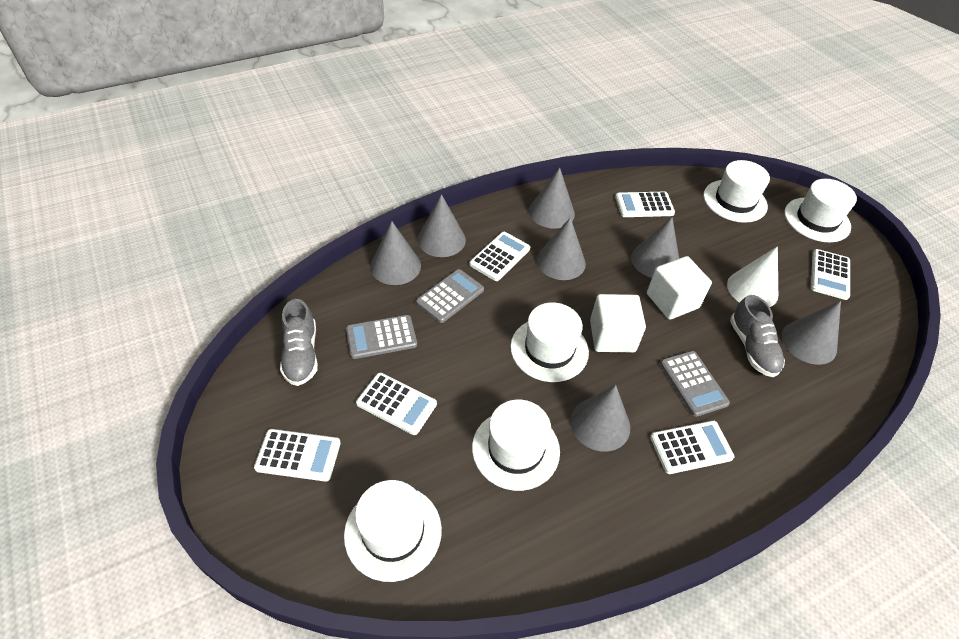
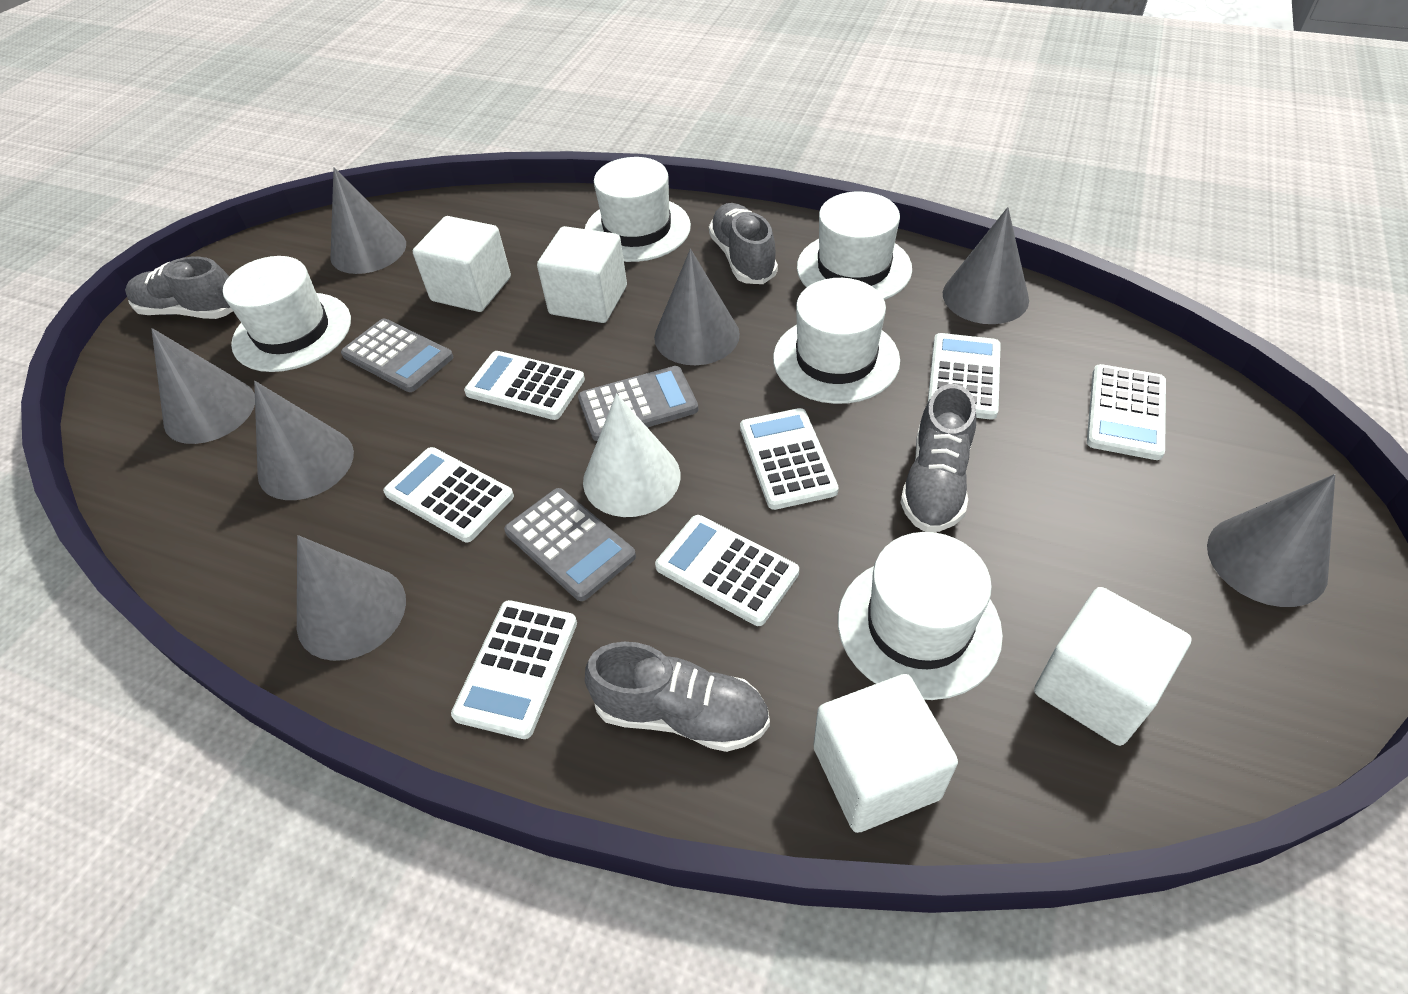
grey shoe: [280,299,318,386] [730,295,785,377] = 2 -> [125,257,233,319] [585,642,770,752] [709,203,778,284] [900,384,976,532] = 4
white calculator: [254,429,341,482] [356,372,437,435] [470,232,530,281] [615,192,675,217] [650,420,735,474] [811,249,850,300] = 6 -> [383,447,514,542] [451,600,577,739] [464,351,585,420] [655,515,799,626] [740,408,839,510] [928,333,1001,420] [1087,364,1166,460] = 7
white cube: [590,294,646,352] [647,256,712,320] = 2 -> [413,216,511,312] [537,226,627,323] [813,674,958,833] [1034,587,1192,746] = 4

